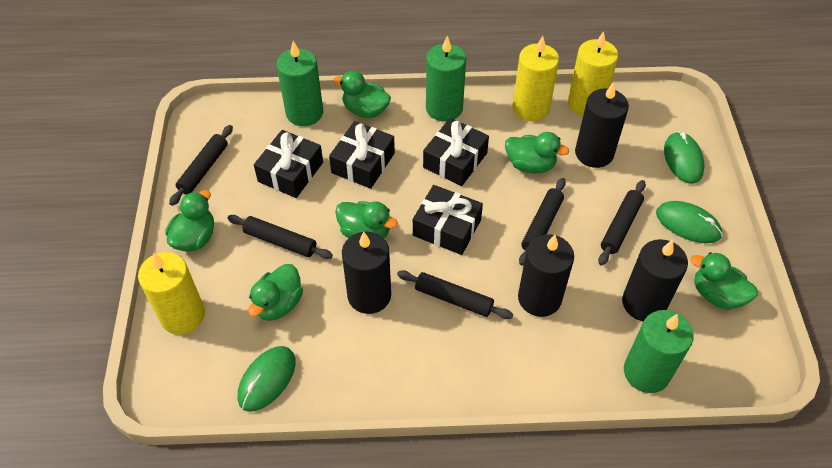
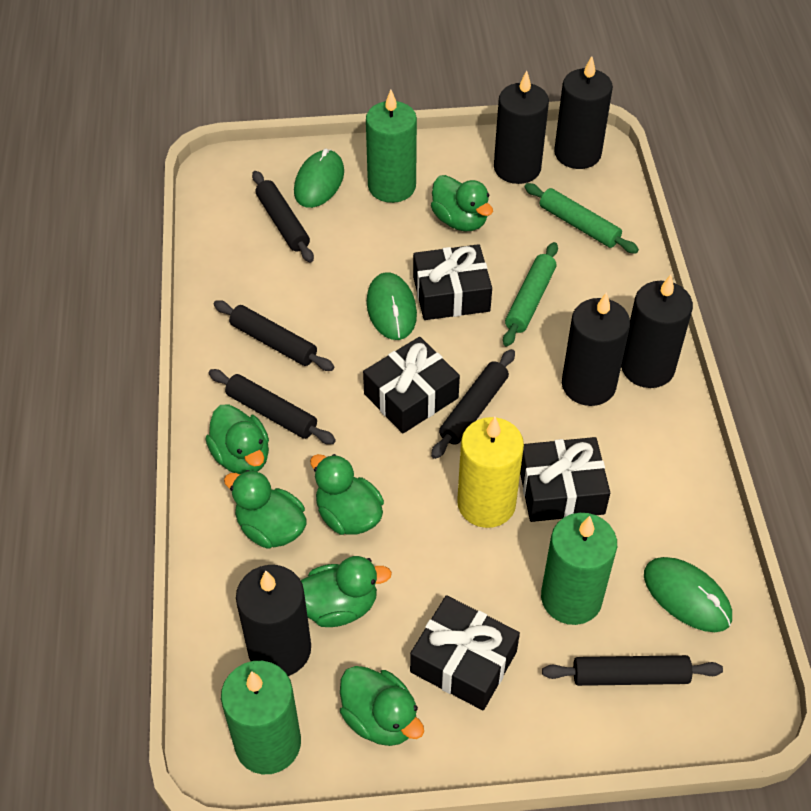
black candle: [342,232,391,314] [518,234,574,317] [575,82,629,168] [622,239,688,321] = 4 -> [236,565,311,676] [494,70,549,184] [554,56,613,169] [562,292,630,406] [621,275,693,388] = 5
green rolling pin: none = 0 -> [503,242,558,347] [524,183,639,254] = 2
yellow candle: [138,252,205,335] [512,36,559,122] [568,31,618,116] = 3 -> [457,417,524,528] = 1

